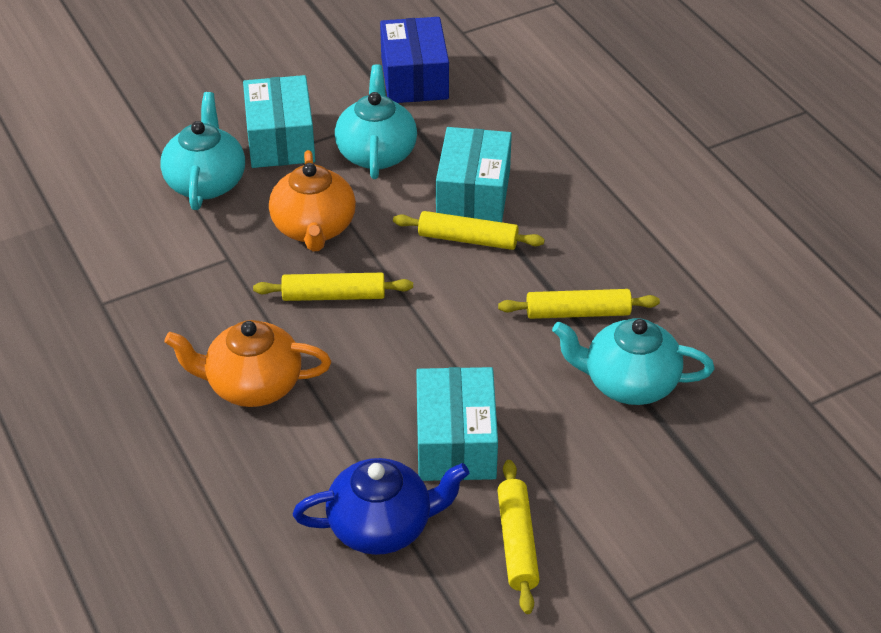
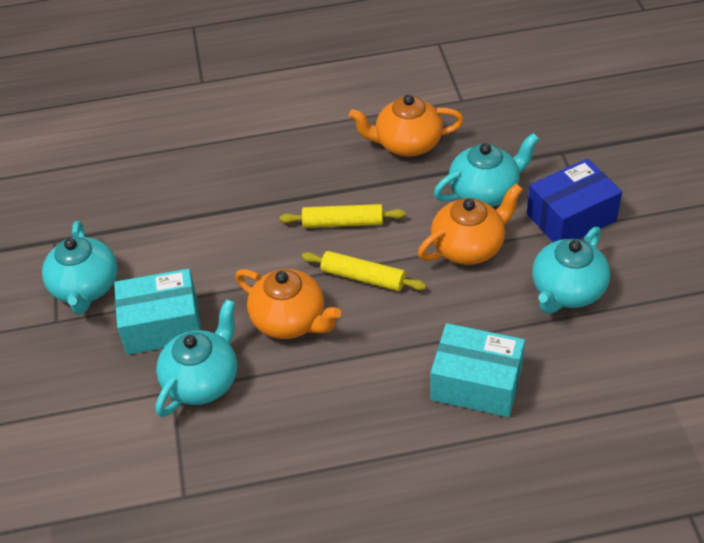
blue teapot: [293,458,469,555] = 1 -> none = 0
orange teapot: [164,320,331,407] [269,150,356,252] = 2 -> [235,269,341,339] [349,94,464,157] [418,184,523,265] = 3
turquoise box: [243,75,315,168] [416,367,498,481] [436,127,512,222] = 3 -> [114,268,201,355] [430,323,525,417] = 2
turquoise teapot: [160,92,245,210] [335,64,417,179] [552,318,714,405] = 3 -> [42,221,118,314] [156,299,237,417] [434,133,539,207] [532,227,610,314] = 4
yellow rolling pin: [253,273,413,301] [393,211,545,250] [497,460,540,614] [498,289,660,319] = 4 -> [280,204,406,228] [302,251,426,291] = 2

